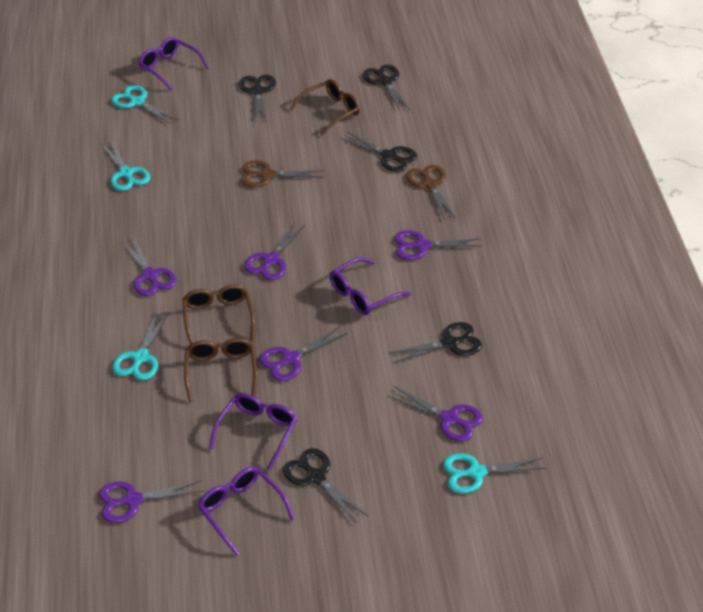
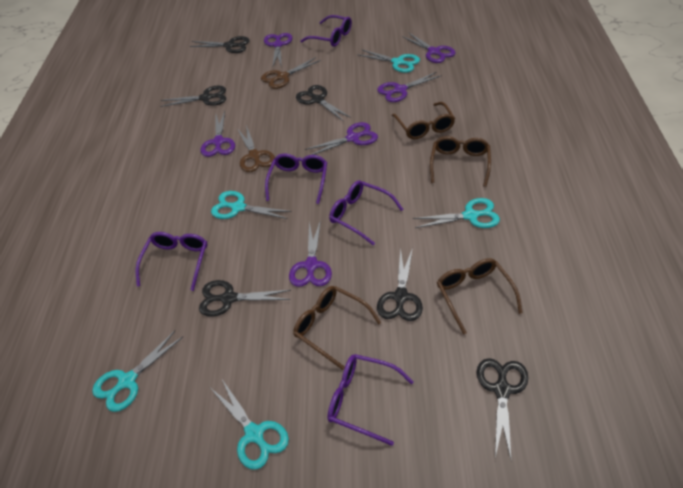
black scissors: [239,75,276,122] [283,448,368,523] [340,132,417,172] [363,65,410,111] [388,322,482,363] = 5 -> [160,85,226,107] [190,36,250,53] [199,280,291,317] [296,85,351,121] [377,247,423,321] [477,358,528,458] = 6
brown glasses: [182,285,255,344] [184,338,257,402] [290,79,360,136] = 3 -> [293,286,382,370] [391,102,455,139] [430,136,491,187] [437,258,523,335] = 4
purple glasses: [139,37,209,91] [198,467,295,556] [209,393,297,471] [330,257,411,315] = 4 -> [135,232,207,291] [265,153,327,204] [300,15,352,47] [328,354,414,446] [329,180,403,245] = 5
turquoise scissors: [101,139,150,191] [111,85,179,124] [112,311,169,380] [443,453,546,493] = 4 -> [92,331,183,412] [211,191,292,219] [211,380,289,470] [357,49,420,73] [413,198,500,228] = 5

